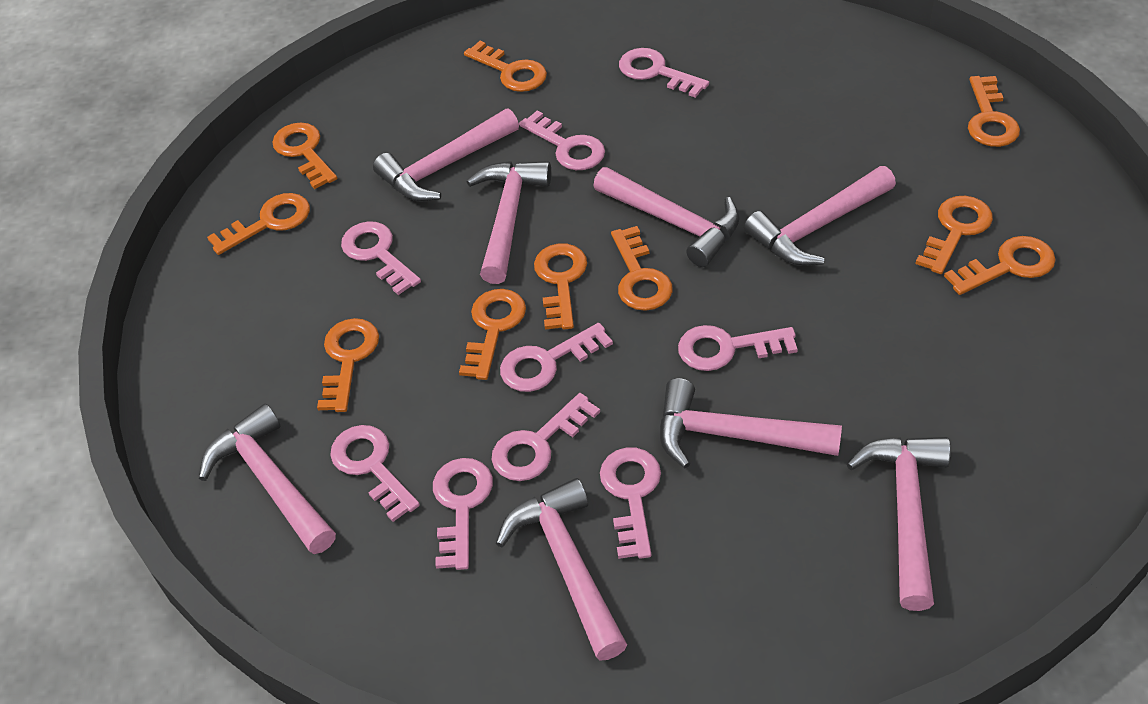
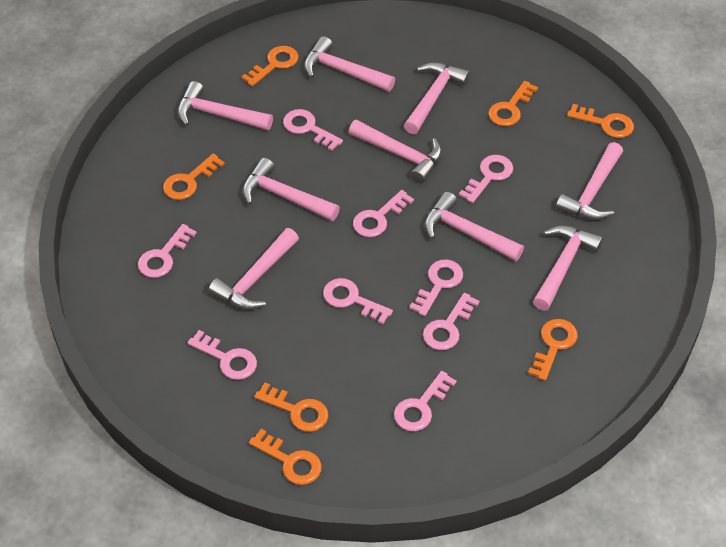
orange key: [207,193,310,255] [272,122,337,189] [317,318,379,412] [459,289,526,380] [464,41,547,92] [534,243,587,329] [611,226,673,311] [915,196,993,274] [944,236,1056,295] [968,76,1020,147] = 10 -> [163,154,225,200] [242,46,298,86] [249,429,322,485] [254,382,328,432] [489,81,538,126] [528,319,578,381] [567,104,634,138] = 7
pink hammer: [199,404,336,554] [373,108,519,201] [467,161,551,284] [496,478,627,661] [593,167,740,267] [660,378,842,469] [744,166,896,266] [847,437,951,611] = 8 -> [178,81,273,130] [209,228,299,310] [242,158,340,221] [304,36,395,92] [349,119,442,183] [404,62,470,134] [425,192,524,261] [533,225,603,311] [556,142,623,220] = 9

